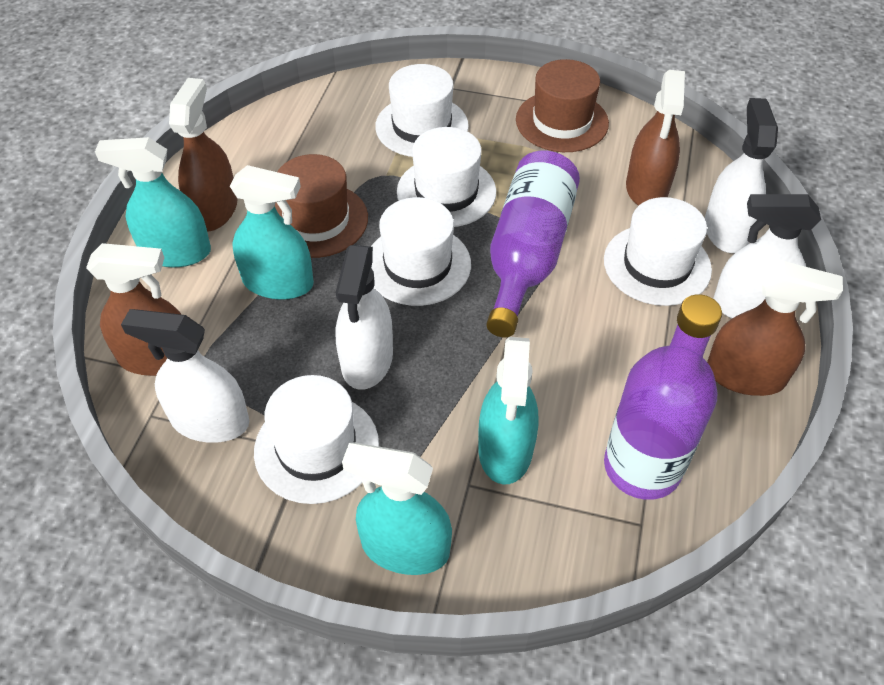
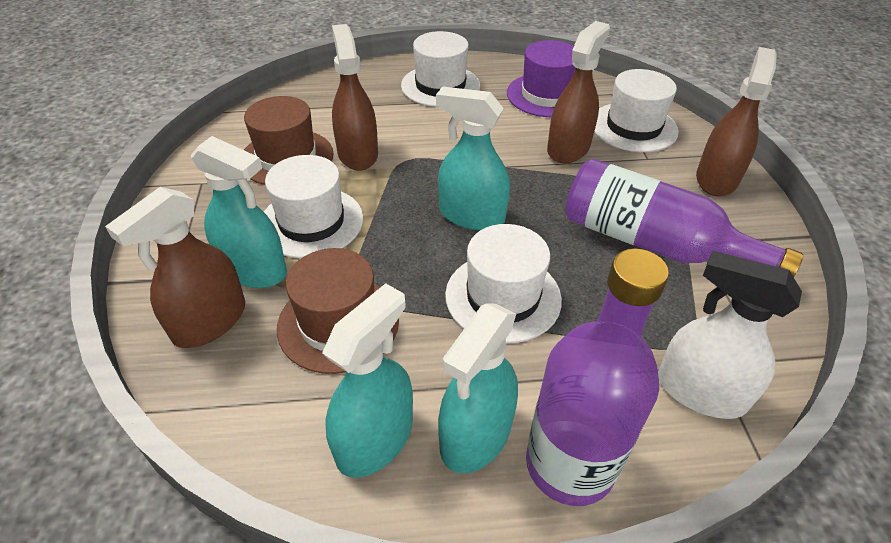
purple hat: none = 0 -> [507,40,576,117] = 1
white hat: [254,375,379,504] [371,197,471,306] [375,64,469,157] [397,127,496,227] [604,197,712,306] = 5 -> [264,155,363,259] [401,31,480,107] [445,224,562,343] [594,69,679,152] = 4
white spray bottle: [121,309,250,443] [336,245,393,390] [705,98,778,253] [713,194,821,318] = 4 -> [658,251,802,419] = 1

